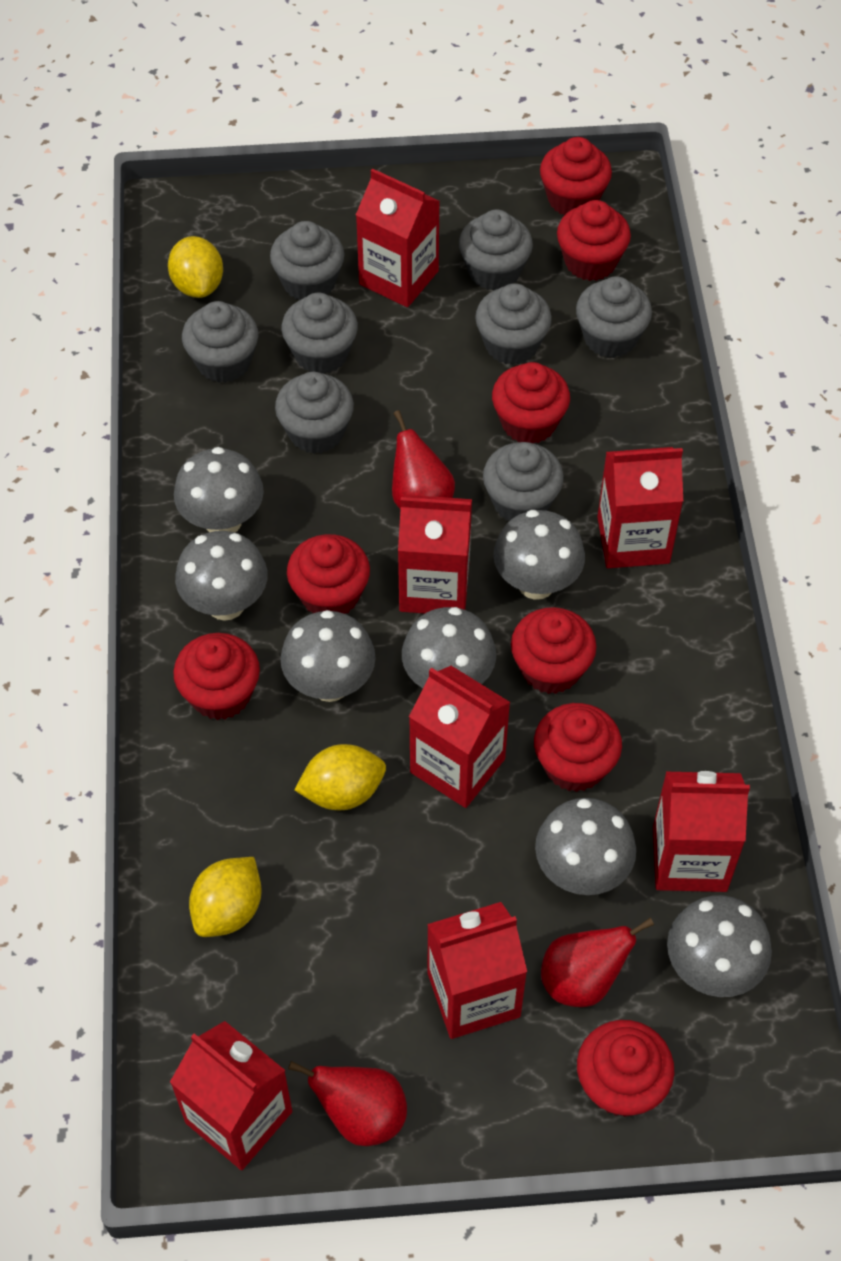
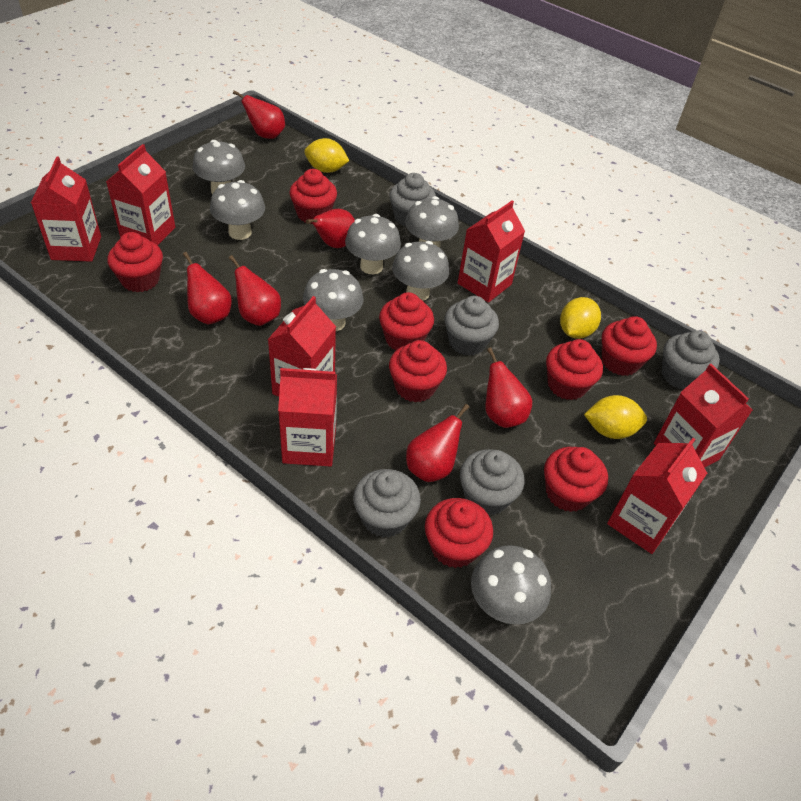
grey cupcake: [182,301,258,383] [270,221,344,300] [275,372,354,454] [281,293,358,374] [459,210,533,290] [475,283,552,365] [483,442,564,521] [576,276,652,358] = 8 -> [353,469,421,538] [389,173,436,227] [445,296,499,356] [460,449,525,515] [662,330,720,390] = 5
red pear: [288,1061,407,1146] [392,410,455,509] [541,918,654,1007] = 3 -> [183,252,232,324] [229,255,281,326] [233,90,285,139] [306,209,355,248] [406,404,469,482] [486,348,532,428] = 6

